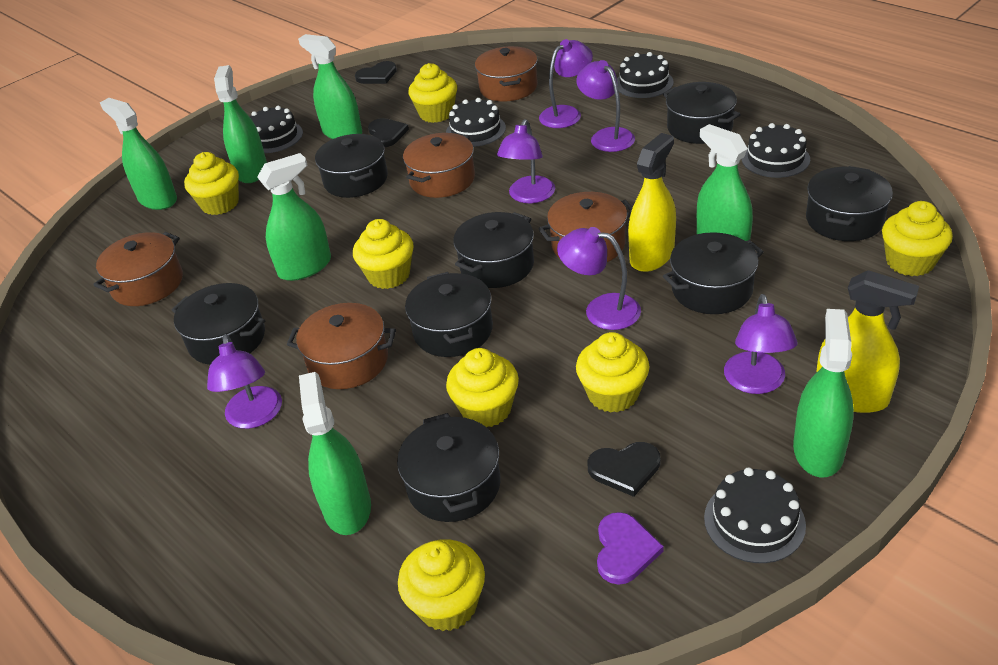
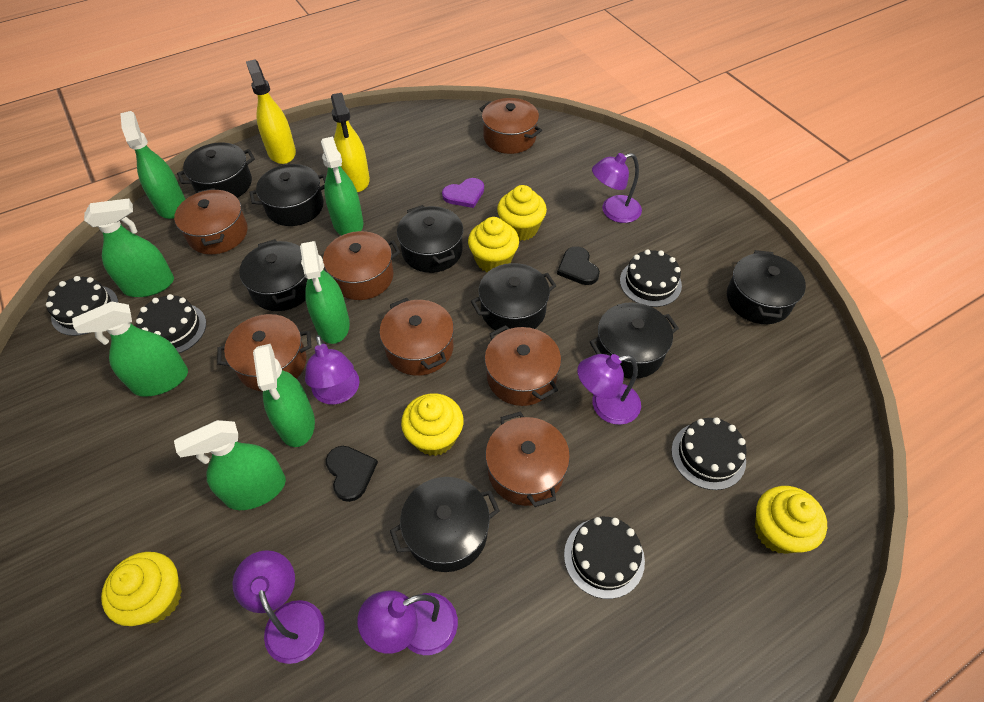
black heart: [355,61,397,84] [368,118,409,147] [587,442,661,497] = 3 -> [326,446,378,502] [557,246,600,285] = 2
brown pot: [93,232,183,306] [287,303,396,389] [403,133,475,198] [475,46,538,101] [539,192,633,262] = 5 -> [174,188,248,254] [217,314,312,391] [323,231,400,300] [379,298,454,376] [479,98,542,154] [485,325,561,406] [485,411,570,507] = 7
purple lamp: [207,334,282,429] [497,119,555,203] [539,39,593,128] [557,227,641,330] [576,60,635,152] [724,294,798,394] = 6 -> [232,550,325,664] [305,335,359,405] [357,590,458,655] [577,354,641,425] [592,153,642,223] = 5
yellow cupcake: [184,152,239,215] [353,219,414,289] [398,539,485,631] [408,63,457,123] [446,348,519,427] [576,332,649,413] [882,201,953,276] = 7 -> [101,552,182,626] [401,393,464,456] [468,217,519,272] [497,185,547,241] [755,486,827,554] = 5

